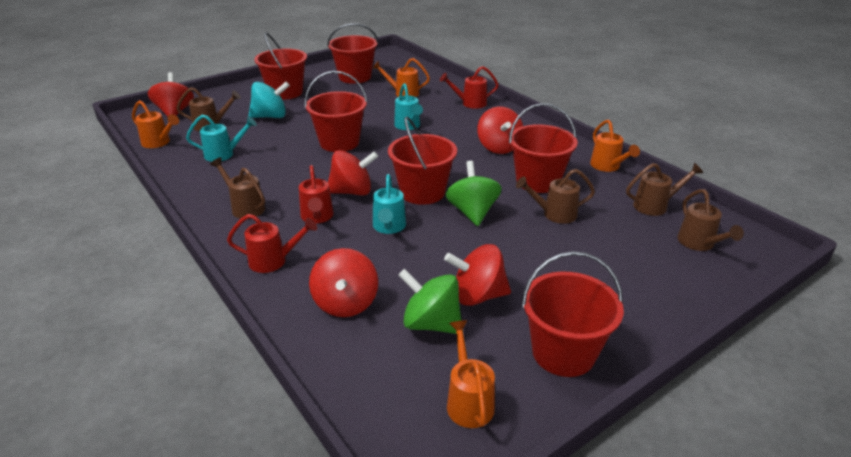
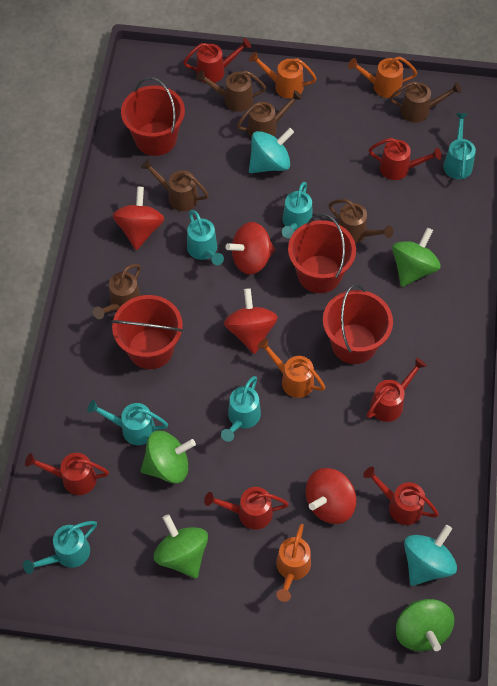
brown watering can: [176,87,241,131] [210,157,265,219] [516,169,595,224] [626,163,703,216] [677,189,744,251] = 5 -> [93,264,141,319] [141,159,209,211] [196,70,266,112] [237,90,302,138] [329,199,393,244] [390,81,462,123] = 6
green spinning top: [398,269,462,334] [446,161,502,226] = 2 -> [140,431,196,483] [154,514,208,579] [392,227,441,287] [396,599,454,651] = 4
red bucket: [254,32,307,100] [305,71,368,152] [327,23,378,84] [388,117,457,205] [509,103,578,193] [522,251,624,377] = 6 -> [111,295,183,369] [121,77,185,156] [288,214,356,293] [323,284,393,364] = 4
red spinning top: [148,72,194,117] [309,248,378,317] [328,150,378,196] [444,244,511,306] [477,106,523,154] = 5 -> [113,186,164,250] [224,288,278,354] [226,222,275,275] [306,468,356,524] = 4
red watering can: [227,214,317,273] [299,165,334,224] [440,66,499,109] = 3 -> [25,453,109,495] [183,38,251,83] [204,487,289,530] [363,467,439,525] [367,358,427,422] [369,138,442,180] = 6
turquoise spinning top: [249,82,290,118] = 1 -> [249,128,294,173] [404,525,457,586] = 2
turquoise watering can: [186,115,257,162] [373,174,406,234] [394,83,423,130] = 3 -> [23,521,97,574] [87,400,168,445] [187,210,224,265] [221,376,261,442] [282,182,313,238] [443,113,476,179] = 6

